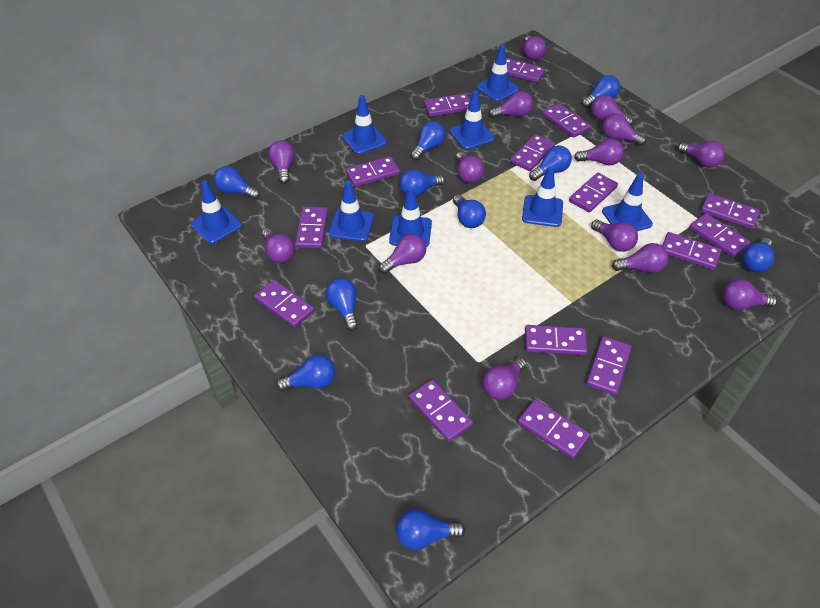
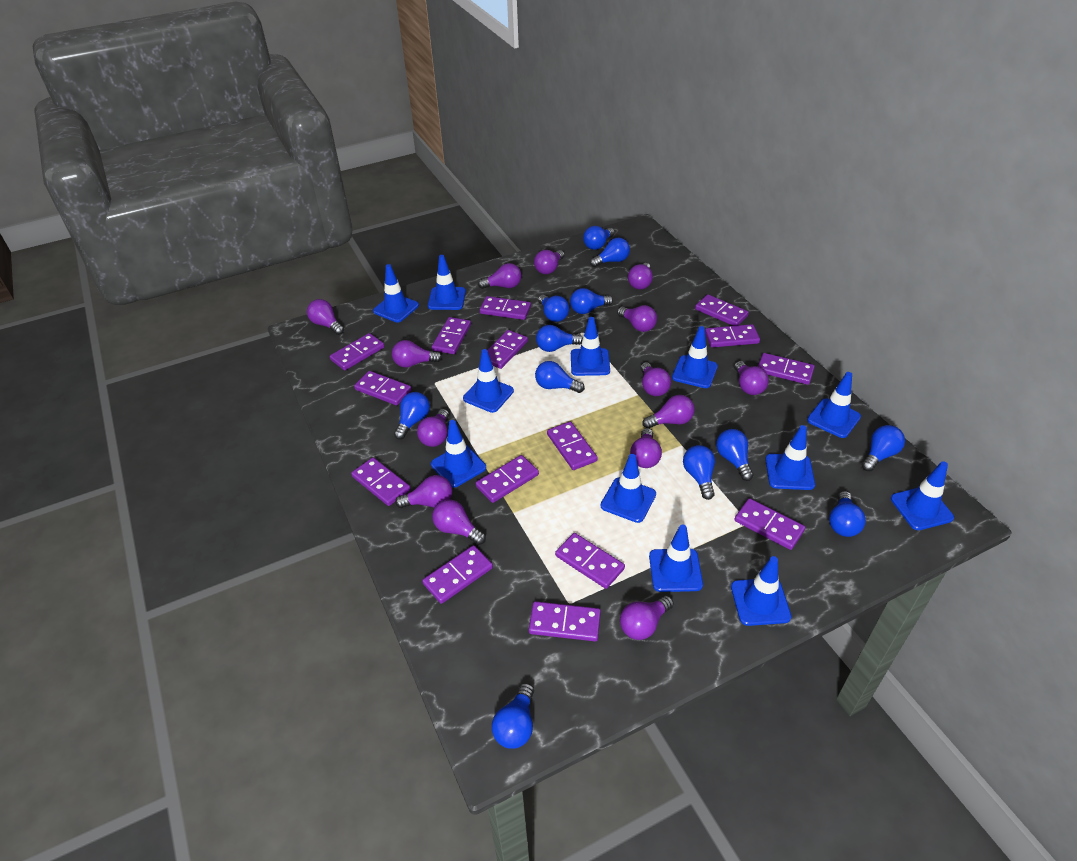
blue light bulb: [214,166,260,200] [276,355,335,391] [326,278,358,331] [396,509,465,550] [399,169,445,197] [411,121,445,160] [453,194,486,228] [529,145,572,181] [582,75,620,108] [742,238,775,272] = 10 -> [394,392,430,440] [492,683,534,749] [535,361,585,393] [536,325,583,352] [538,295,569,322] [570,288,613,314] [583,226,615,250] [590,238,630,267] [683,445,715,500] [716,429,754,481] [829,491,866,537] [862,425,905,471] = 12
blue traffic cone: [191,180,242,244] [329,181,374,242] [342,95,387,155] [389,187,432,247] [450,91,494,150] [476,44,519,102] [522,166,563,227] [602,173,653,231] = 8 -> [373,264,419,323] [428,255,466,310] [431,420,486,488] [463,349,514,413] [571,317,610,376] [601,454,656,523] [649,524,703,592] [672,326,718,388] [731,556,791,626] [765,425,815,490] [807,372,861,438] [891,461,954,530] = 12

